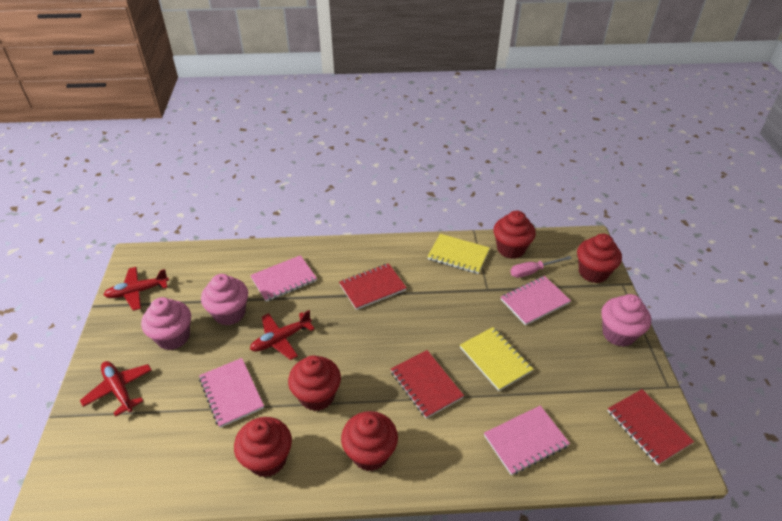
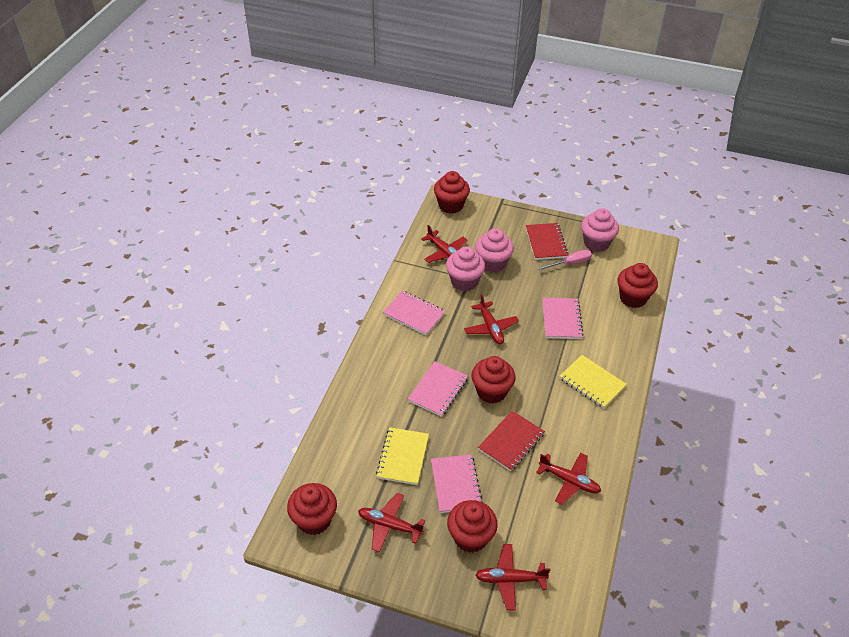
red notebook: [339,263,407,310] [391,350,464,419] [608,389,694,465] = 3 -> [478,411,545,471] [526,223,569,260] = 2
red plane: [80,361,152,417] [104,267,169,311] [250,310,315,360] = 3 -> [358,493,425,552] [421,225,467,263] [464,294,519,344] [476,544,550,610] [536,453,601,505] = 5

